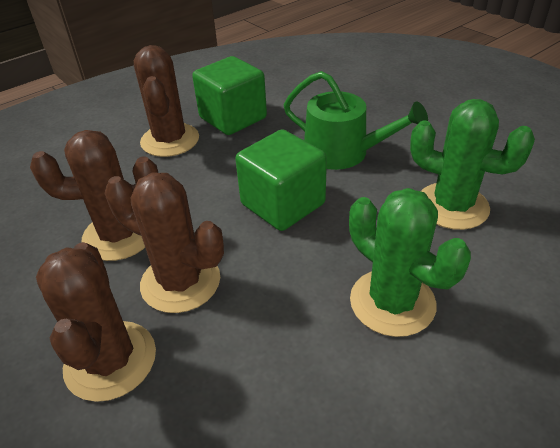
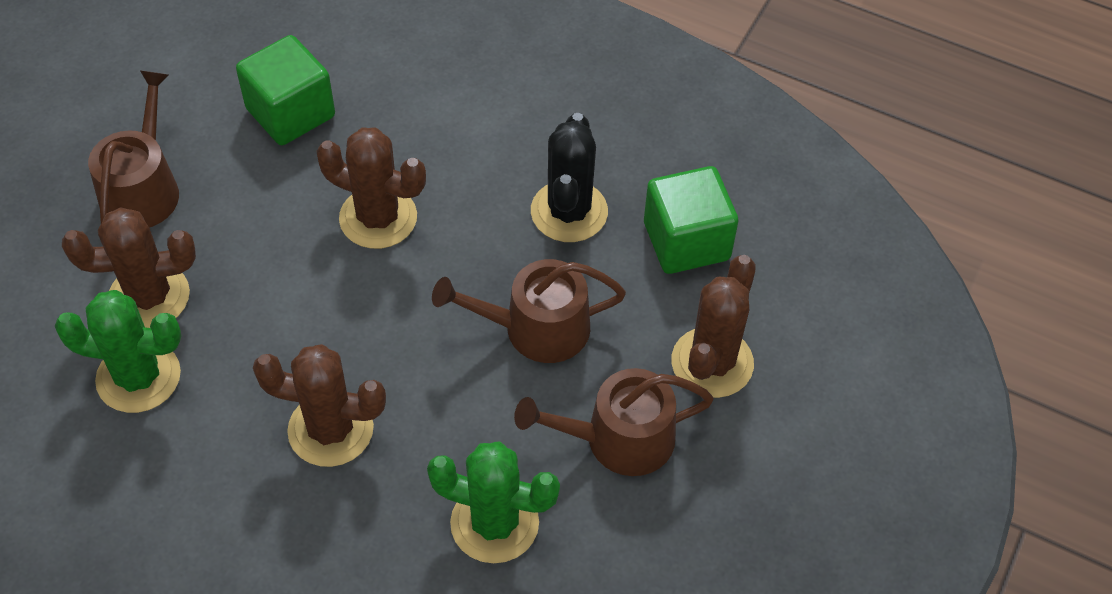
black cactus: none = 0 -> [531,113,608,242] = 1
brown watering can: none = 0 -> [88,70,179,228] [432,259,626,363] [514,368,714,476] = 3
green watering can: [284,71,428,170] = 1 -> none = 0

